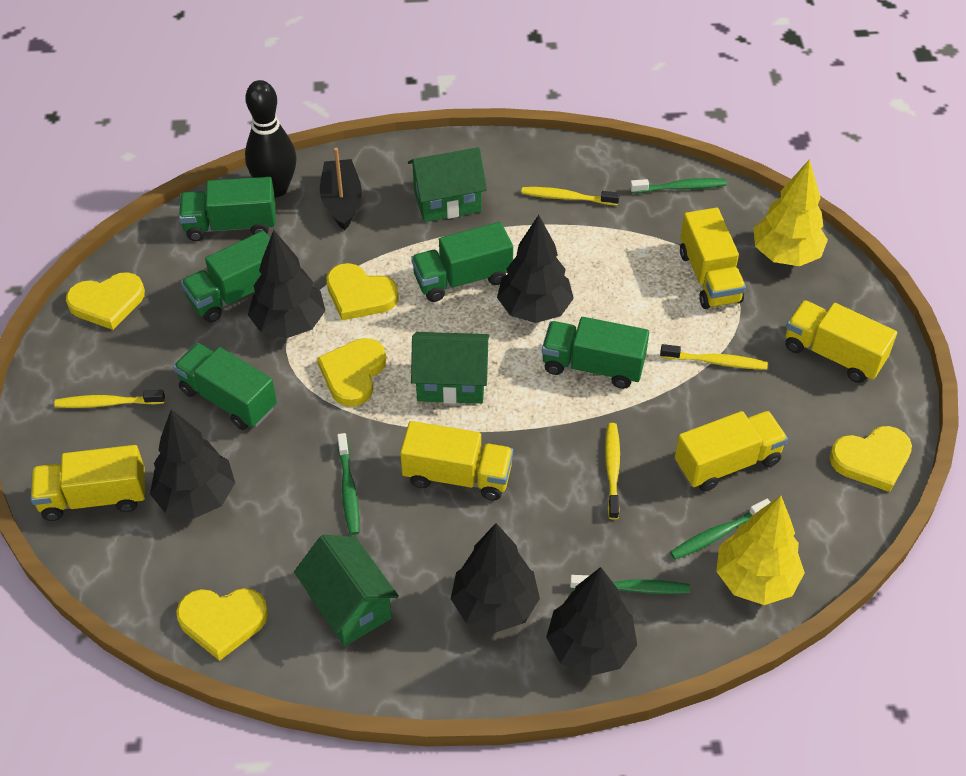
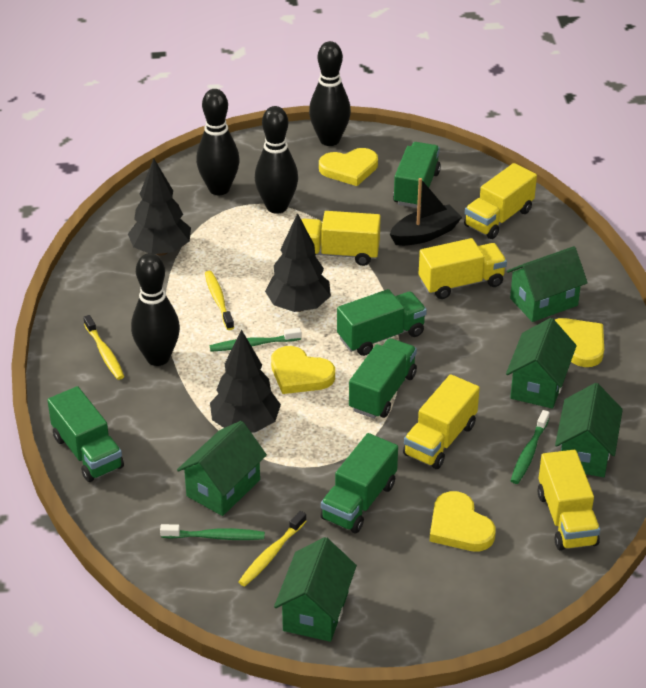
black bowling pin: [245,80,297,197] = 1 -> [131,253,180,366] [196,89,240,195] [255,106,298,214] [309,41,351,146] = 4
black tree: [150,409,235,518] [248,230,325,338] [451,523,540,633] [497,215,574,323] [546,567,637,676] = 5 -> [128,159,191,255] [210,330,281,433] [265,213,331,312] = 3
green house: [294,535,399,646] [408,147,487,222] [411,332,490,404] = 3 -> [177,421,267,516] [274,537,357,642] [506,318,577,409] [507,246,587,322] [555,383,623,477] = 5
green toothbrush: [337,433,359,535] [570,575,690,594] [630,178,727,193] [670,499,771,560] = 4 -> [160,524,265,540] [210,328,301,352] [511,410,550,484] = 3
yellow heart: [66,272,145,330] [176,588,268,661] [317,338,386,407] [326,263,399,321] [829,426,912,492] = 5 -> [271,346,335,394] [319,148,378,186] [430,491,496,552] [555,318,604,367] = 4
yellow toothbrush: [54,390,165,408] [521,187,620,206] [605,423,620,520] [660,344,768,370] = 4 -> [83,315,124,380] [205,271,234,330] [238,511,306,586] = 3
yellow tree: [716,496,805,605] [754,159,828,266] = 2 -> none = 0

